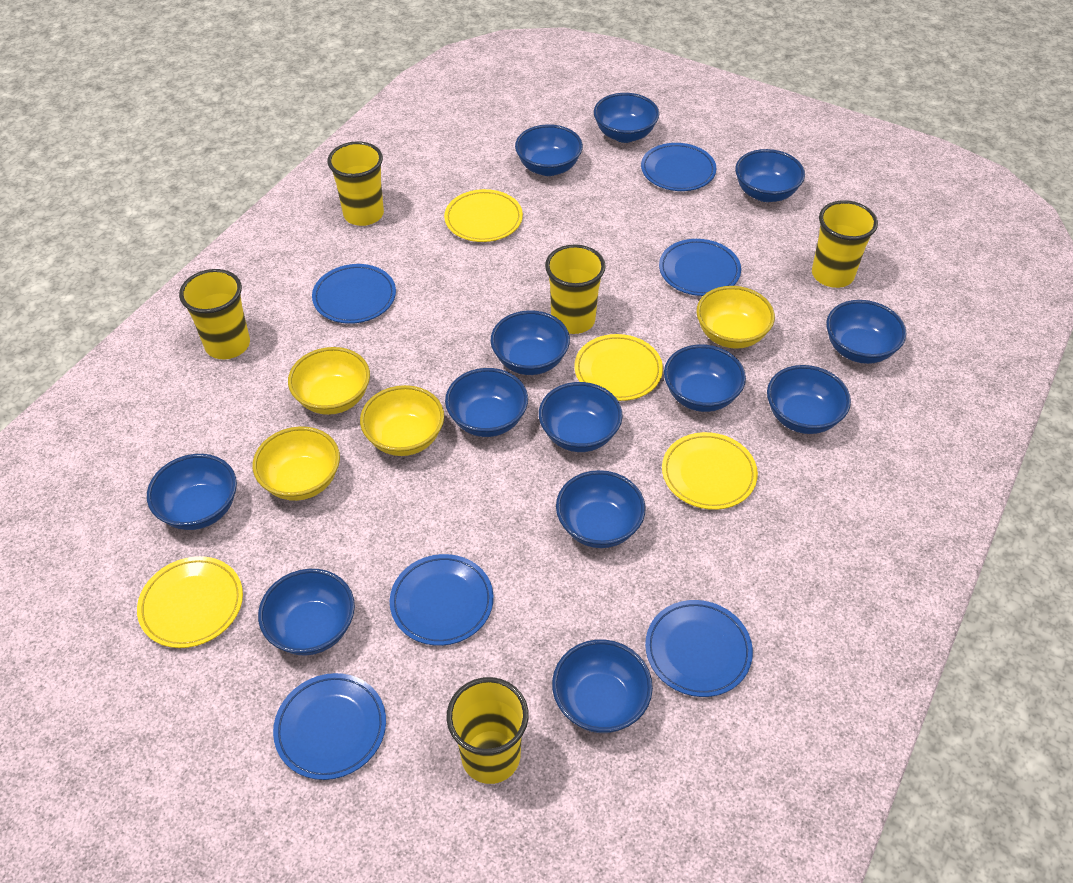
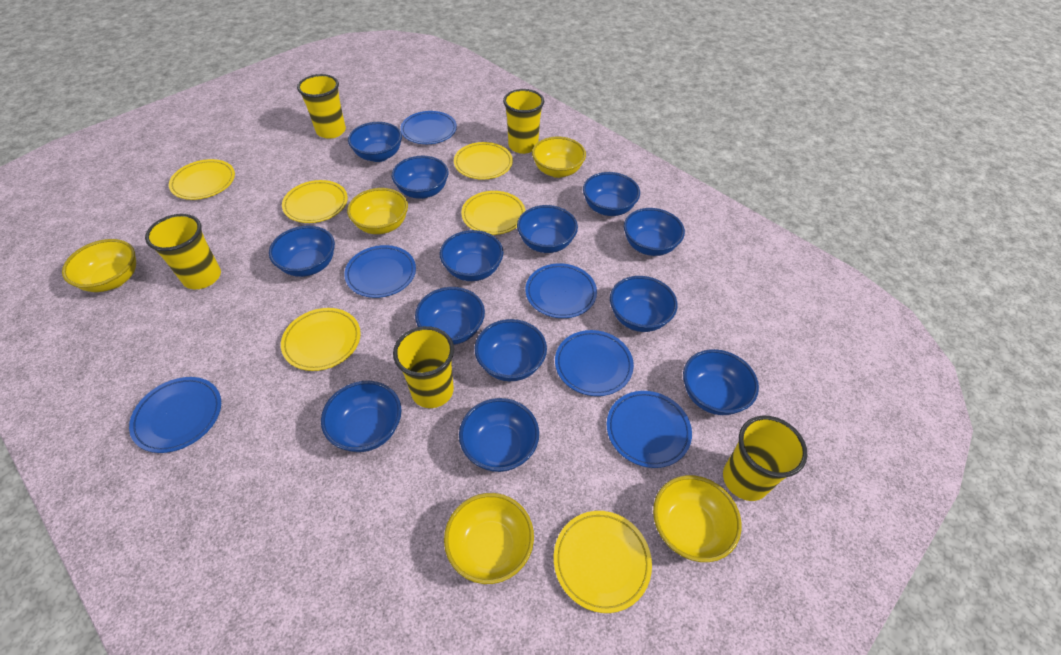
yellow bowl: [253,426,340,501] [288,347,370,415] [360,385,444,456] [696,286,775,349] = 4 -> [62,239,136,292] [347,188,408,234] [444,493,534,584] [532,137,586,178] [653,475,742,562] = 5
yellow plate: [137,556,243,648] [444,189,523,242] [574,334,663,401] [662,432,758,510] = 4 -> [169,159,235,200] [281,308,361,371] [282,180,348,223] [454,142,513,180] [461,191,526,235] [554,511,652,613] = 6

